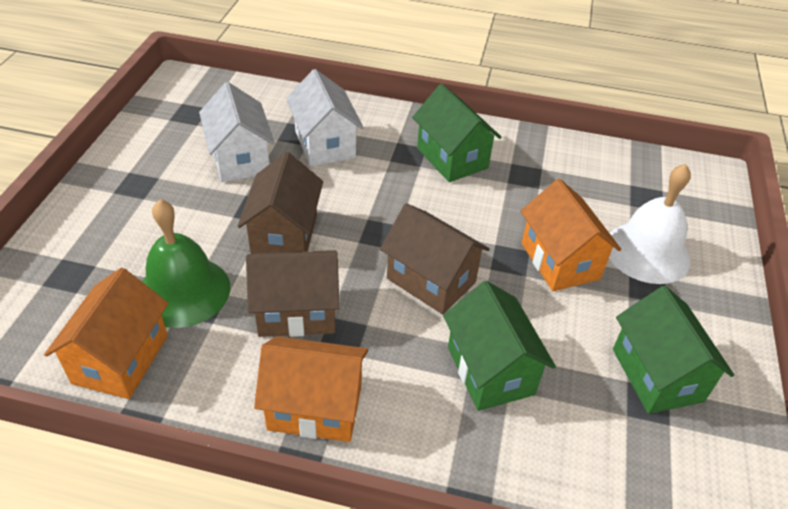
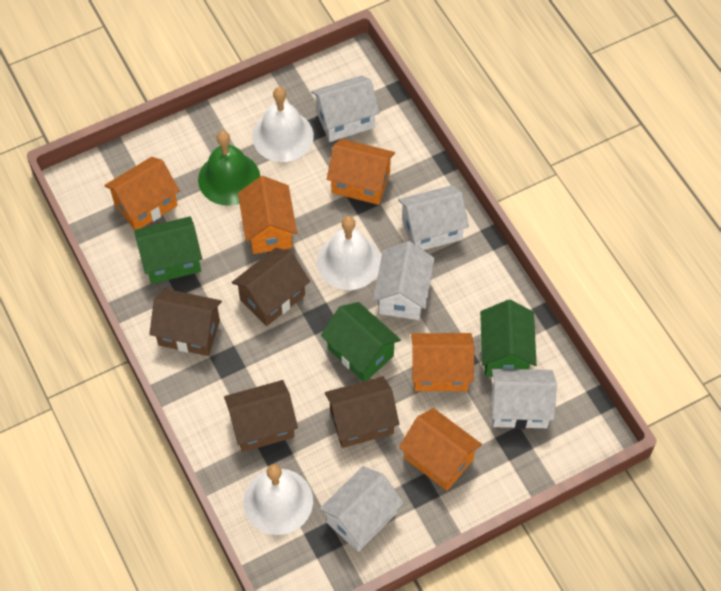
brown house: [237,152,323,254] [246,250,340,337] [380,203,490,314] = 3 -> [149,289,222,356] [224,380,298,452] [232,248,310,326] [325,376,399,448] = 4
orange house: [44,268,169,399] [254,336,368,442] [520,179,622,291] = 3 -> [104,157,180,230] [238,176,297,254] [327,139,395,205] [399,408,482,491] [411,333,474,391] = 5
white bell: [609,164,691,284] = 1 -> [244,464,313,535] [252,87,314,162] [317,216,381,290] = 3
white house: [199,82,275,182] [286,69,364,166] = 2 -> [311,75,380,142] [319,466,404,552] [373,241,435,320] [398,185,469,250] [492,369,557,429] = 5

